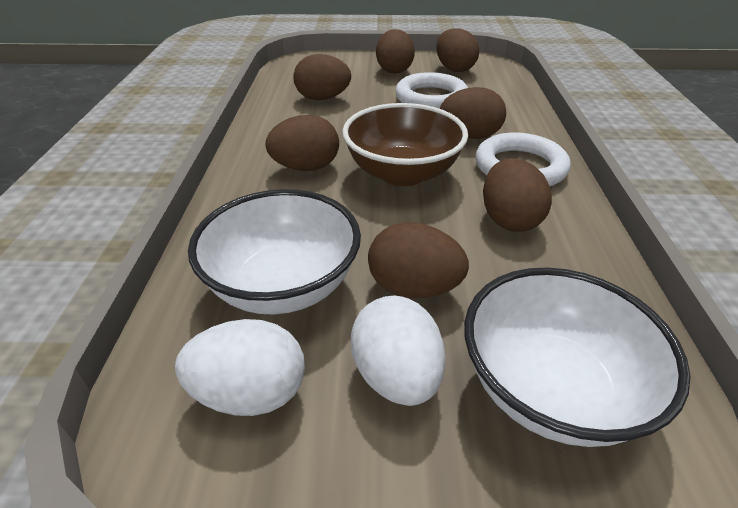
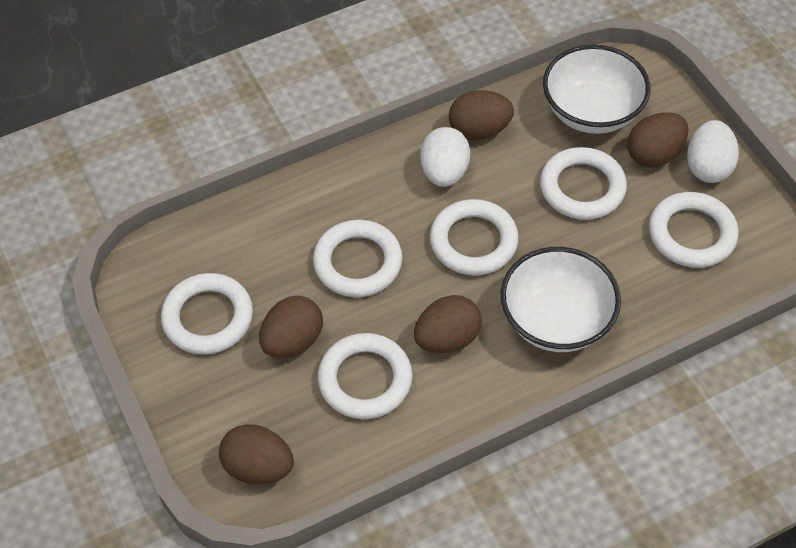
brown bowl: [342,103,468,186] = 1 -> none = 0
brown egg: [265,115,339,171] [293,54,351,100] [368,222,469,298] [376,29,415,74] [436,28,479,72] [440,87,506,139] [483,158,552,232] = 7 -> [219,424,294,485] [259,296,323,358] [414,295,482,353] [449,90,514,140] [627,112,689,167] = 5
white ring: [395,72,468,109] [475,133,571,186] = 2 -> [161,273,253,354] [313,220,403,297] [318,333,413,419] [430,199,519,276] [540,147,627,220] [649,192,739,268] = 6

